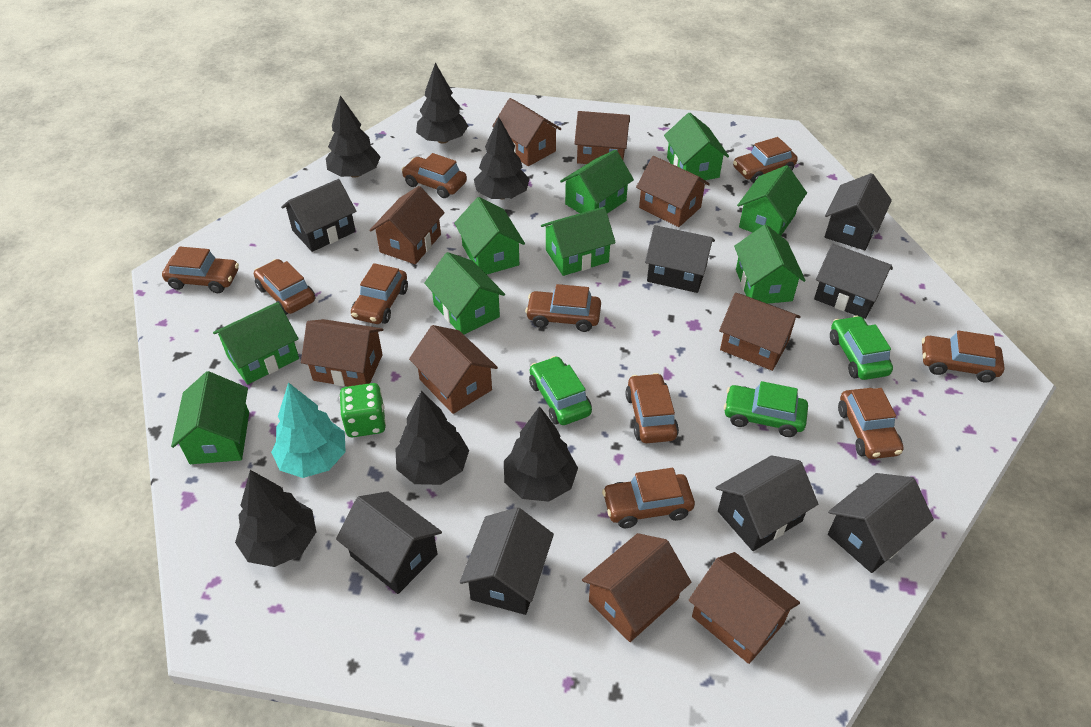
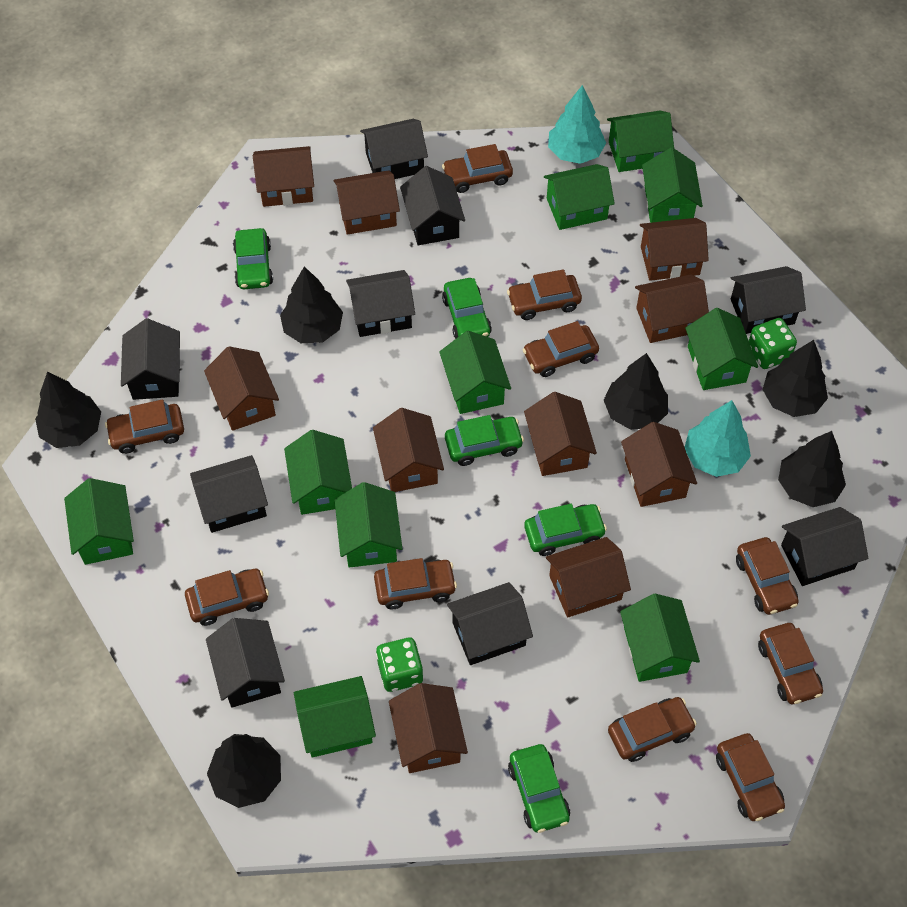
black house: [281,179,356,252] [336,491,442,594] [460,507,554,615] [645,225,715,293] [715,455,818,551] [814,244,893,319] [825,173,892,250] [828,473,934,573] = 8 -> [121,318,180,400] [190,455,268,533] [206,618,285,708] [346,270,415,337] [360,119,428,179] [400,166,465,245] [447,582,533,665] [731,266,806,334] [781,507,869,586] = 9
brown house: [301,319,383,387] [369,186,445,264] [409,325,498,414] [492,98,561,166] [574,111,630,164] [582,533,691,642] [636,156,710,227] [689,552,800,664] [719,293,801,371] = 9 -> [204,346,279,431] [253,146,314,207] [333,170,400,235] [373,408,444,492] [389,683,468,773] [524,392,597,476] [546,537,631,618] [621,422,697,507] [635,274,709,343] [640,218,709,281] = 10
green car: [529,356,592,425] [724,381,808,437] [830,316,893,380] = 3 -> [233,228,273,289] [442,278,492,339] [445,415,524,466] [508,744,570,833] [524,504,607,556] = 5
green dice: [339,383,386,437] = 1 -> [376,638,423,692] [749,318,797,369] = 2
green house: [171,371,249,464] [213,302,299,384] [424,252,505,335] [454,197,525,275] [541,207,616,276] [560,150,634,213] [664,112,729,180] [734,225,806,304] [737,165,807,236] = 9 -> [64,478,134,565] [284,430,352,515] [294,676,376,758] [335,482,402,568] [439,331,511,414] [544,164,615,230] [607,111,674,172] [620,594,700,682] [642,147,703,223] [685,308,758,390] = 10
turquoise tree: [271,382,346,478] = 1 -> [548,85,606,164] [685,400,751,477] = 2

